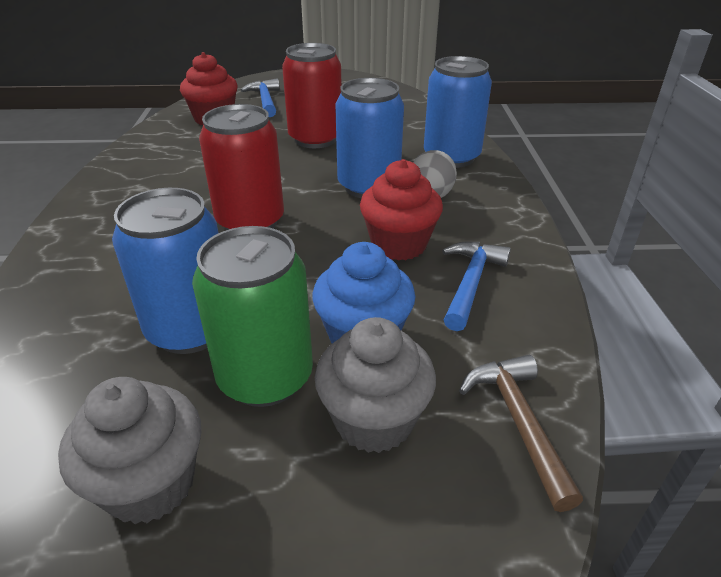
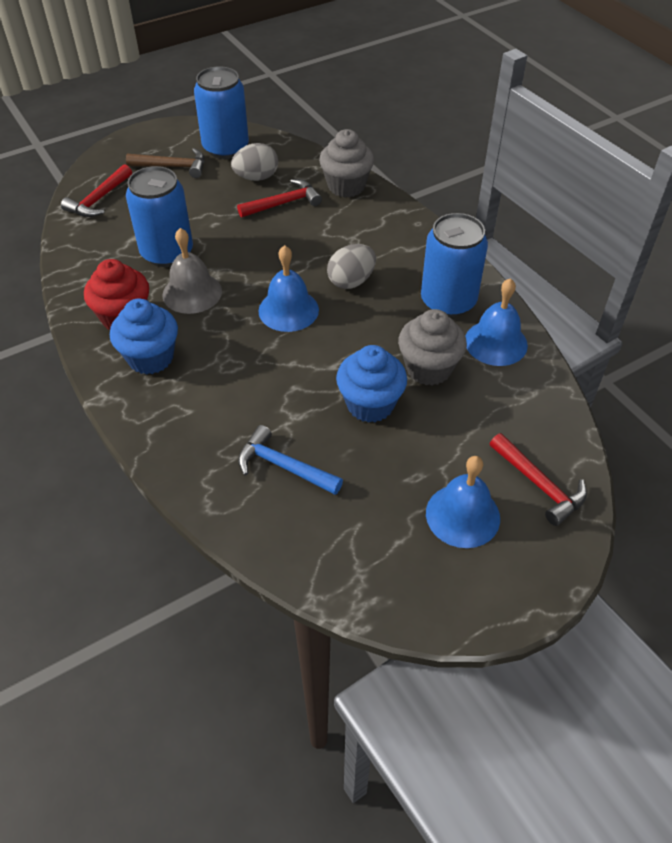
blue bell: none = 0 -> [259,245,319,332] [426,456,500,548] [465,278,528,366] = 3
blue cupcake: [312,242,415,343] = 1 -> [110,298,178,375] [336,345,407,423] = 2
blue hammer: [241,78,280,117] [442,242,511,331] = 2 -> [238,425,343,495] = 1
green can: [192,226,313,407] = 1 -> none = 0
grey bell: none = 0 -> [163,228,222,314] = 1
grey egg: [413,150,457,198] = 1 -> [231,143,278,181] [327,244,376,289] = 2
red can: [199,104,284,230] [282,43,342,148] = 2 -> none = 0
red cupcake: [180,52,237,125] [360,159,443,261] = 2 -> [84,259,149,330] = 1
red hammer: none = 0 -> [61,164,132,217] [237,179,322,217] [490,433,587,526] = 3

